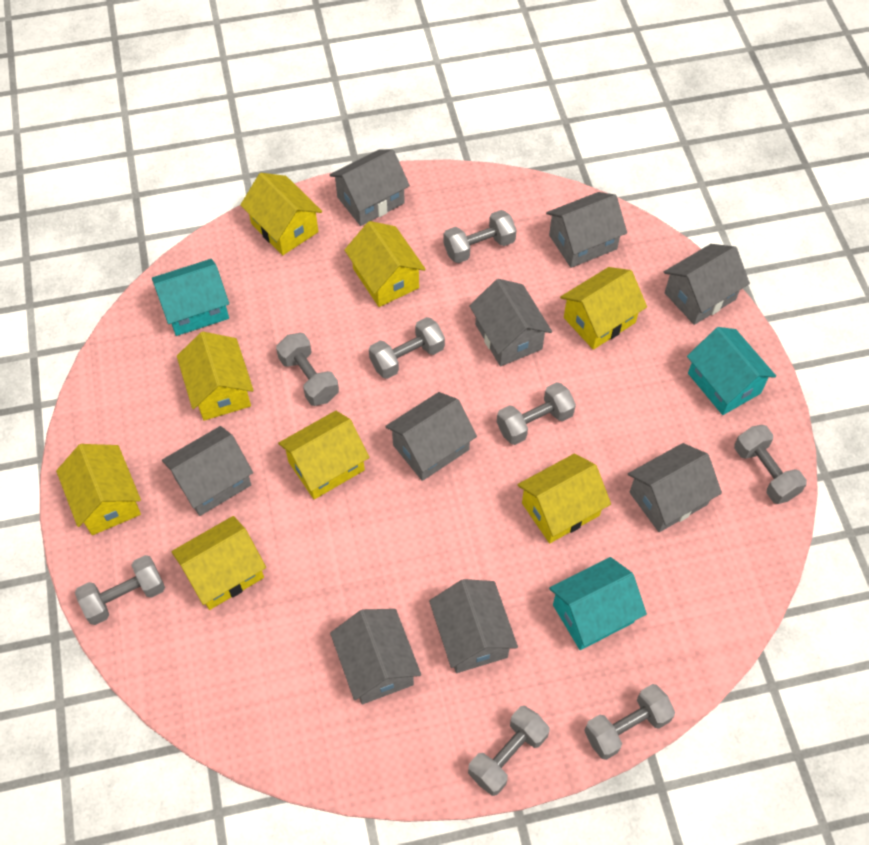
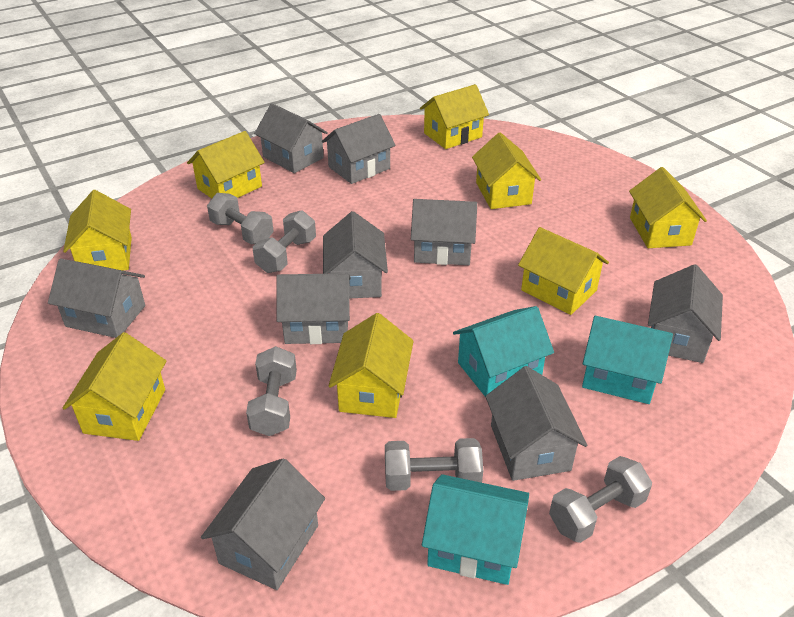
grey dumbbell: [75,555,165,625] [276,333,339,406] [369,317,445,379] [443,210,516,263] [468,706,550,796] [497,382,576,445] [584,684,675,760] [734,425,807,504] = 8 -> [207,193,274,244] [246,346,297,436] [253,210,316,273] [385,438,483,491] [549,456,652,543] = 5

